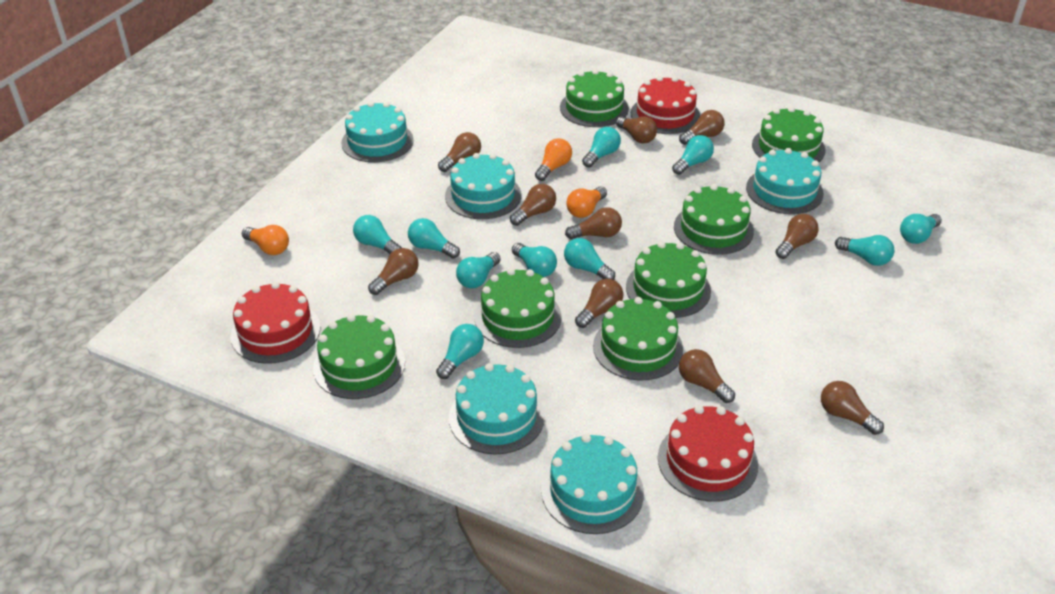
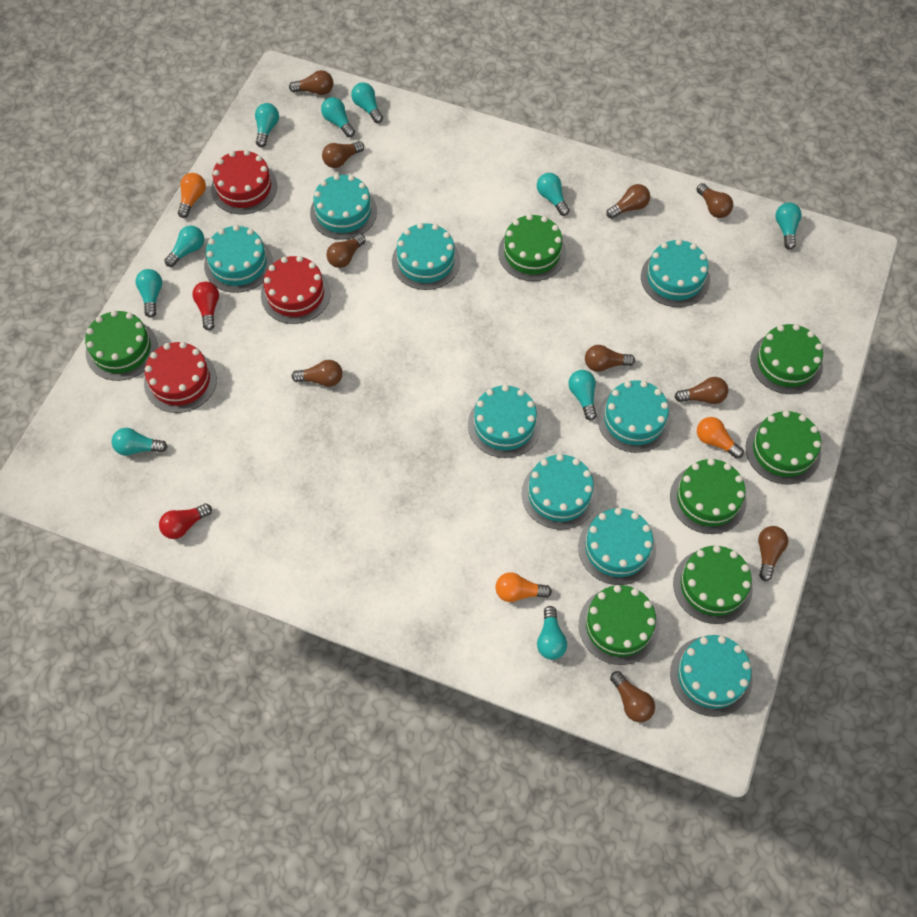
red light bulb: none = 0 -> [159,503,212,539] [192,282,219,330] = 2
turquoise cake: [341,102,414,162] [445,153,521,219] [449,363,545,454] [541,434,644,534] [746,148,824,214] = 5 -> [204,225,273,293] [310,174,377,240] [392,223,460,290] [468,385,542,458] [522,454,598,530] [578,508,656,585] [598,381,671,453] [641,239,710,307] [670,635,752,717] = 9

